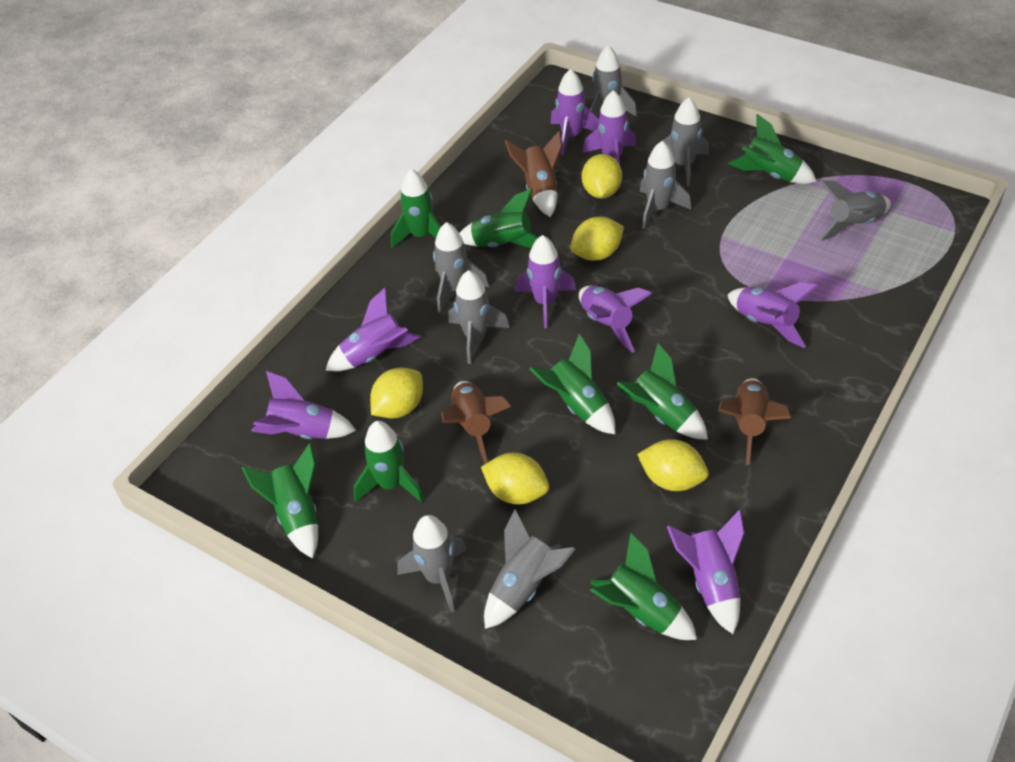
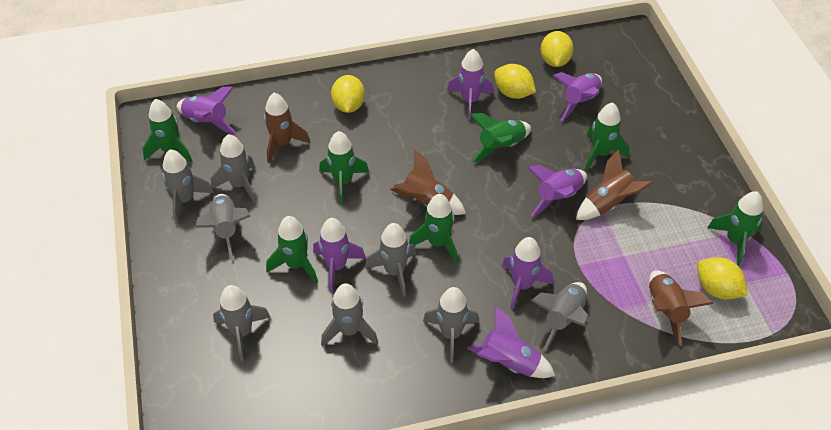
brown rocket: [442,381,511,464] [505,131,562,217] [718,378,791,465] = 3 -> [264,93,310,163] [390,149,466,215] [576,149,653,220] [649,270,713,346] = 4
green rocket: [242,443,318,559] [354,421,424,503] [391,169,441,248] [459,189,538,248] [529,334,615,434] [589,533,697,640] [617,343,708,440] [728,114,817,184] = 8 -> [142,99,193,163] [266,216,318,283] [319,131,369,204] [409,194,458,263] [469,113,531,163] [585,102,629,171] [707,191,763,266] = 7
purple rocket: [251,371,356,439] [326,288,421,371] [515,235,576,328] [550,69,599,155] [579,285,652,353] [583,90,636,165] [667,510,745,634] [727,282,818,348] = 8 -> [177,86,237,135] [313,218,366,292] [447,49,494,121] [466,306,555,378] [502,237,553,310] [527,165,587,217] [553,72,602,121] = 7
yellow lemon: [370,368,423,418] [481,453,549,504] [570,217,624,261] [582,154,622,199] [637,439,709,491] = 5 -> [331,75,365,113] [494,64,536,99] [540,31,574,67] [697,257,748,300] = 4

